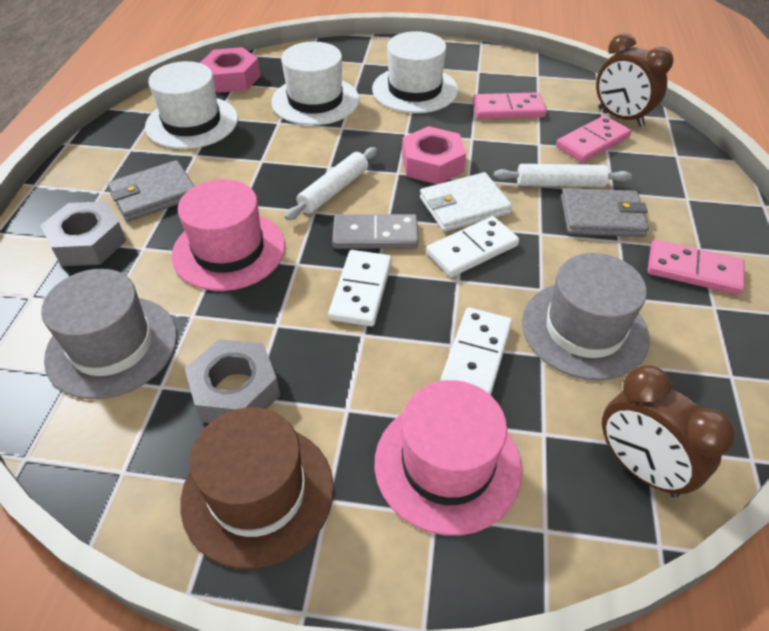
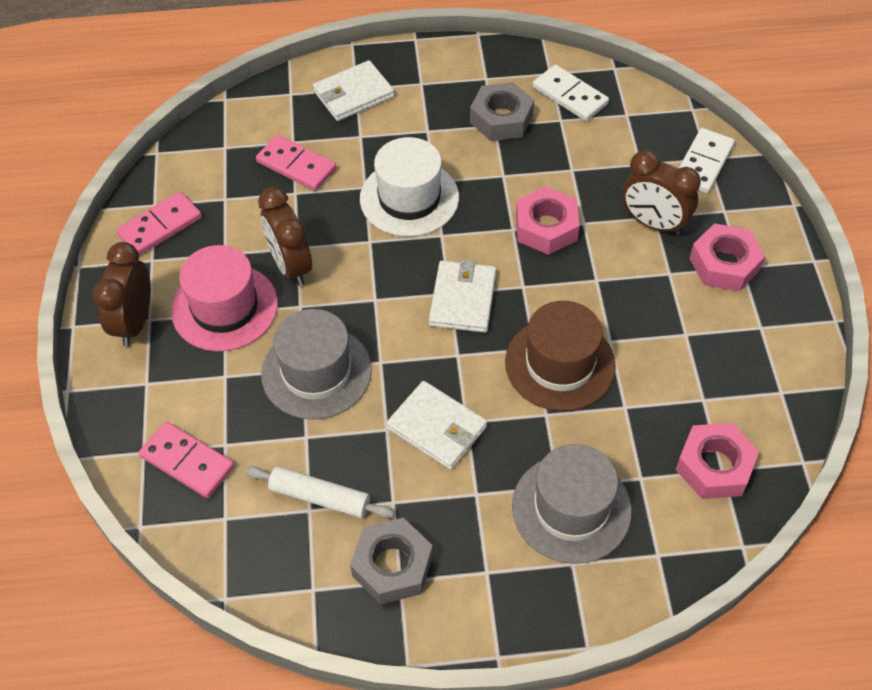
brown clock: [596,33,674,127] [602,365,736,498] = 2 -> [93,242,151,347] [258,187,312,286] [622,150,701,235] = 3
grey domino: [332,214,419,249] = 1 -> none = 0
grey wallet: [108,160,195,222] [561,188,649,237] = 2 -> none = 0
pink hat: [172,179,285,291] [375,380,522,536] = 2 -> [171,245,278,352] = 1
pink nut: [200,47,261,93] [402,126,466,184] = 2 -> [516,186,580,255] [675,423,759,499] [689,223,765,291] = 3
white domino: [328,250,392,326] [426,216,519,277] [440,307,512,395] = 3 -> [533,65,609,121] [679,128,735,193] = 2
white hat: [145,61,238,149] [271,41,359,125] [372,31,458,113] = 3 -> [360,137,459,237] = 1
white rolling pin: [285,147,377,220] [494,164,632,187] = 2 -> [245,466,395,519] = 1
white wallet: [420,172,512,232] = 1 -> [313,60,395,121] [386,381,487,470] [429,259,496,333] = 3

